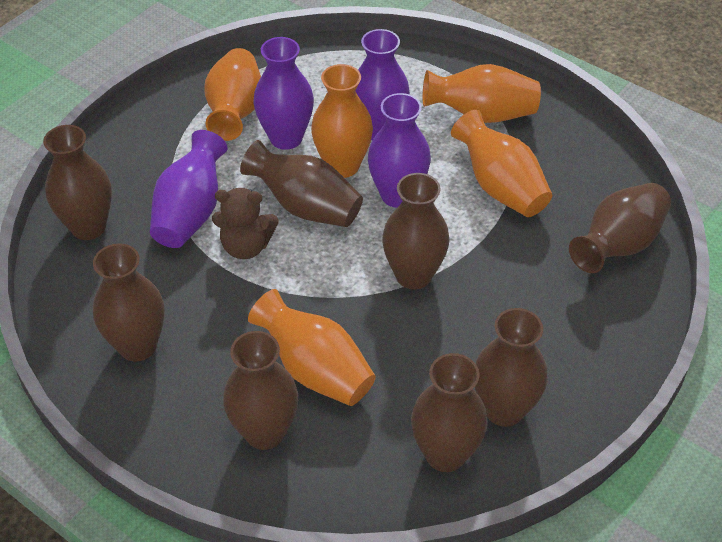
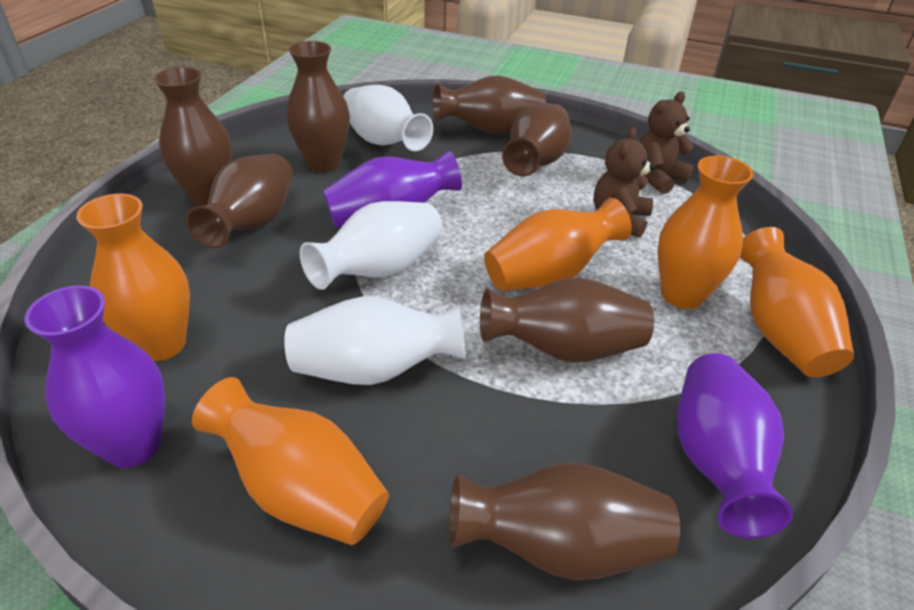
brown teddy bear: [212,188,278,259] = 1 -> [594,127,655,238] [640,92,695,194] = 2
brown vase: [43,125,112,240] [93,243,165,362] [223,331,298,450] [240,140,363,227] [382,173,450,289] [411,353,487,472] [475,308,548,427] [569,183,671,273] = 8 -> [153,67,232,206] [186,153,293,248] [286,41,350,172] [433,75,546,134] [449,462,680,580] [480,278,654,363] [502,103,571,176] = 7
purple vase: [150,130,228,248] [254,37,314,150] [355,29,410,141] [368,93,431,208] = 4 -> [24,285,165,468] [323,150,462,227] [677,353,793,539] = 3
white vase: none = 0 -> [284,296,466,385] [300,201,442,290] [343,85,433,151] = 3

